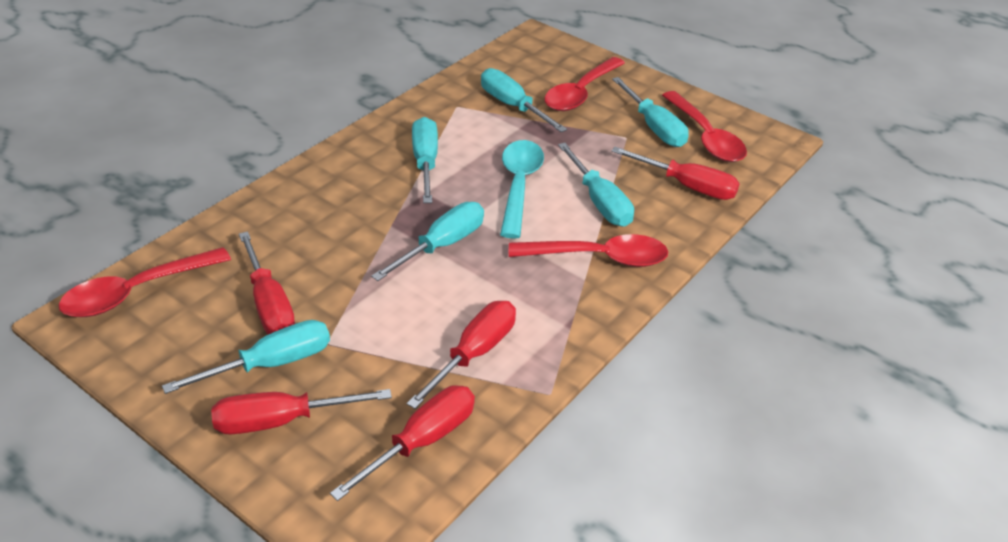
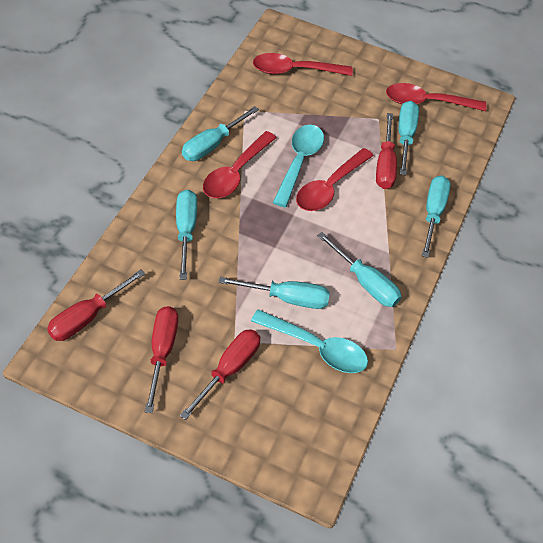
red screwdriver: [211,389,392,434] [239,231,295,334] [330,385,475,501] [407,301,516,409] [612,147,740,200] = 5 -> [47,269,145,341] [145,306,178,413] [180,329,260,420] [376,113,397,189] = 4
turquoise spoon: [500,140,544,239] = 1 -> [251,309,368,373] [273,125,324,207] = 2

